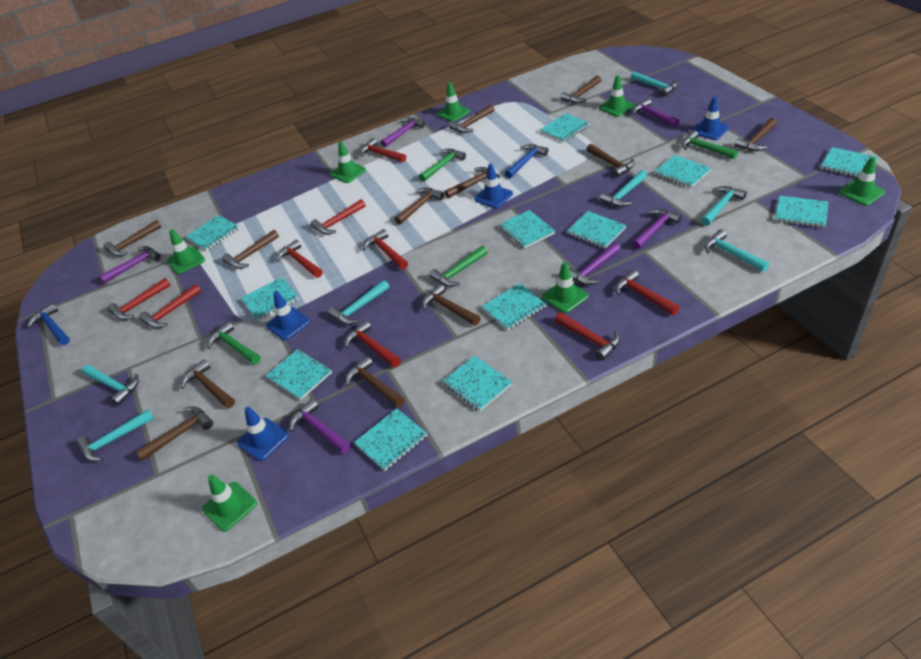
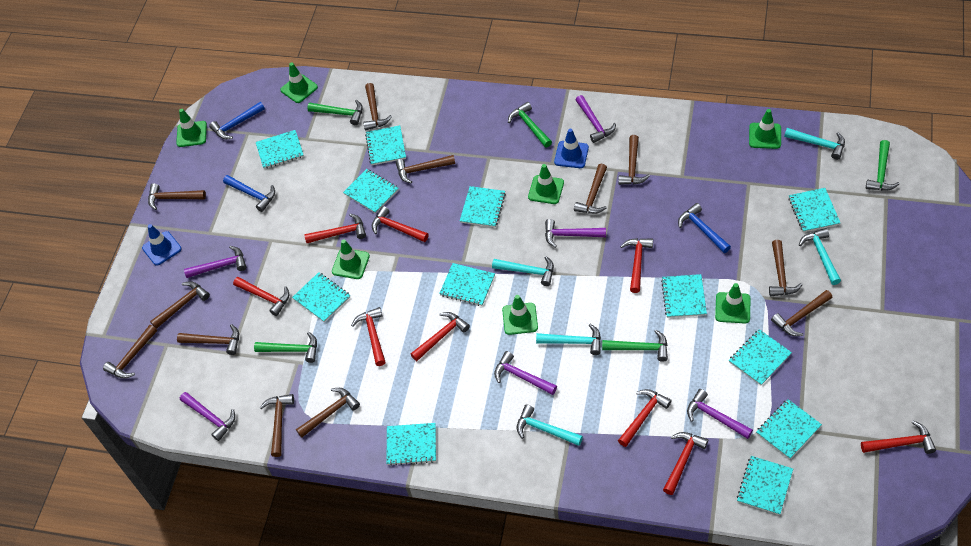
blue hammer: [27,303,70,345] [505,144,548,178] = 2 -> [209,102,265,139] [223,175,275,212] [678,203,731,253] = 3
blue traffic cone: [237,407,289,461] [266,291,310,340] [474,164,513,209] [693,96,729,140] = 4 -> [142,224,182,266] [554,129,589,168] = 2
green hammer: [207,321,261,365] [419,149,466,182] [429,246,488,287] [681,130,738,159] = 4 -> [254,332,317,363] [307,100,363,125] [508,102,552,148] [602,330,668,362] [866,140,899,191] = 5
turquoise hammer: [76,409,154,461] [82,365,139,405] [328,280,389,325] [600,170,647,207] [631,71,678,97] [701,186,747,226] [704,229,769,272] = 7 -> [492,256,554,286] [517,405,583,446] [536,324,601,355] [784,128,845,160] [799,228,841,285] = 5

